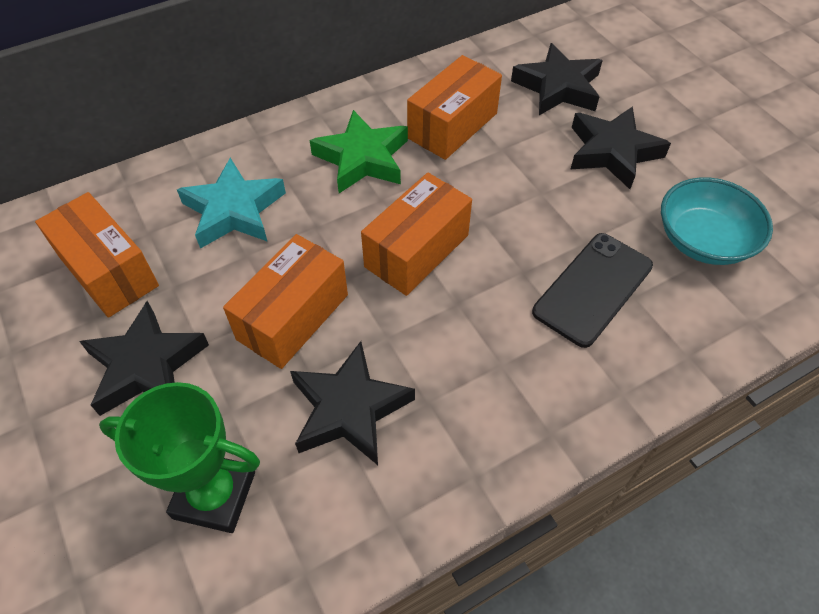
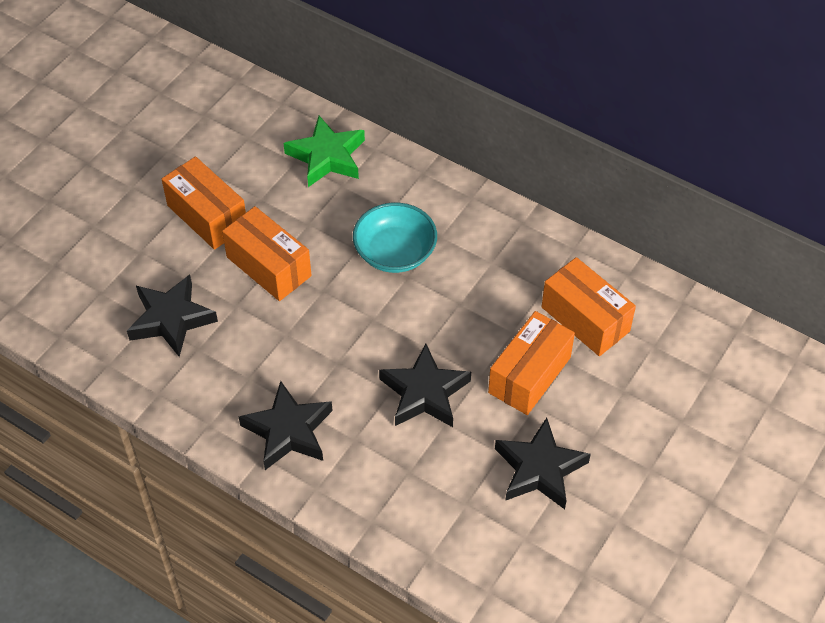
black phone: [532,233,653,348] = 1 -> none = 0
green trophy: [99,382,260,533] = 1 -> none = 0
turquoise star: [177,158,286,249] = 1 -> none = 0

